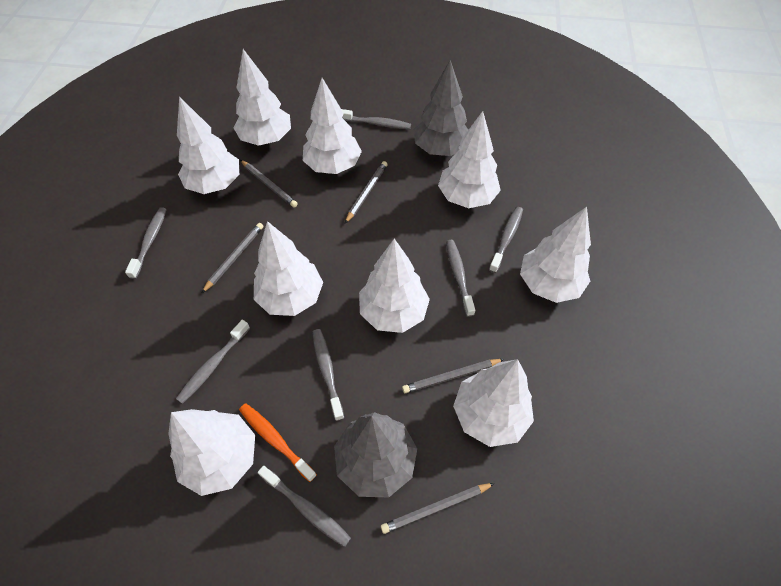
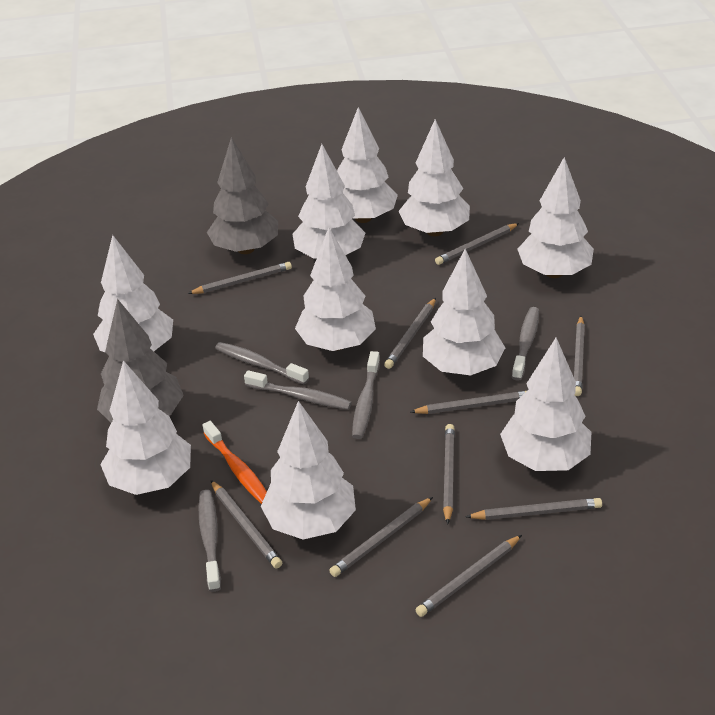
grey pencil: [202,223,263,293] [240,160,298,207] [345,161,388,223] [381,483,495,534] [402,359,504,393] = 5 -> [187,262,292,294] [211,480,282,568] [329,497,433,577] [384,298,436,369] [410,391,526,414] [416,535,522,617] [435,223,519,265] [443,424,455,525] [465,498,602,520] [574,316,585,396] = 10
grey toothbrush: [125,207,167,279] [176,320,250,404] [258,466,351,547] [312,329,344,421] [341,109,411,129] [446,240,475,317] [489,207,523,273] = 7 -> [199,490,221,592] [215,342,309,385] [244,370,352,410] [352,351,380,439] [512,307,539,381] = 5
white tree: [168,409,255,496] [177,97,239,194] [234,49,291,146] [254,221,323,316] [303,78,362,174] [359,239,430,333] [438,111,501,208] [453,359,534,447] [520,207,591,303] = 9 -> [93,235,173,352] [100,360,191,495] [261,401,356,540] [293,144,365,258] [295,227,376,351] [337,107,398,223] [399,119,470,236] [423,249,505,375] [500,338,591,471] [518,157,594,278] = 10

